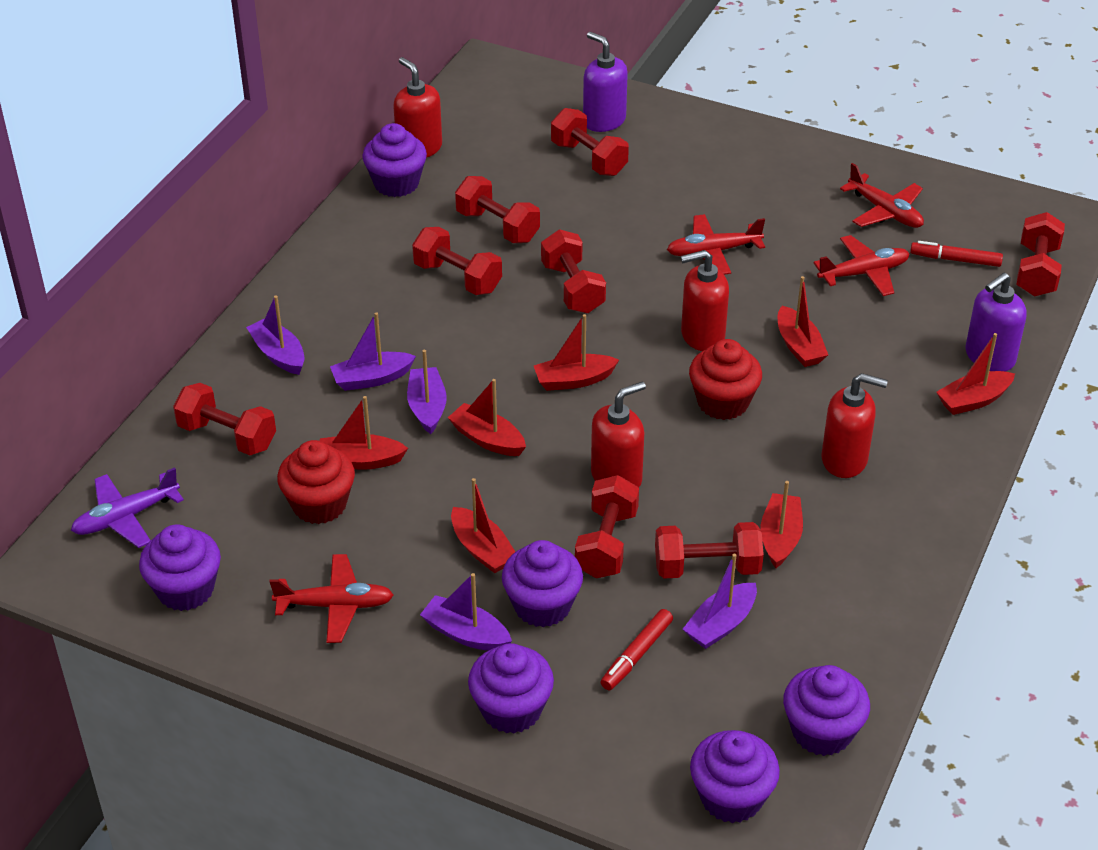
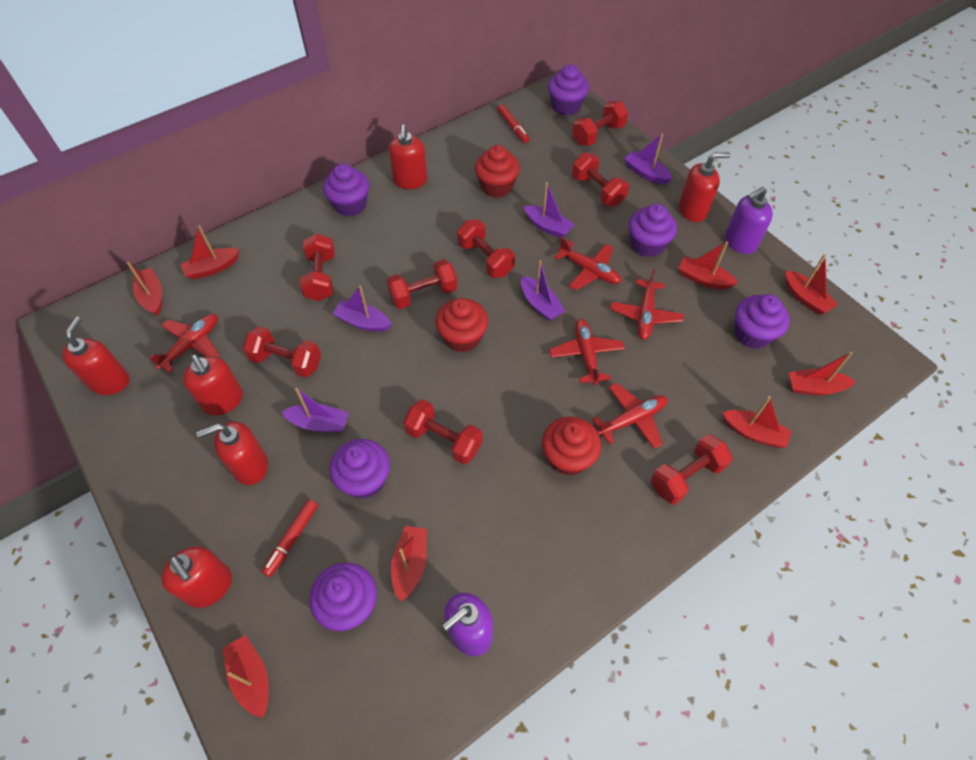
purple plane: [71,467,184,548] = 1 -> none = 0
red boat: [320,396,408,470] [448,379,526,456] [451,478,515,573] [534,314,619,391] [760,481,803,568] [778,276,828,367] [936,333,1015,415] = 7 -> [127,262,162,316] [180,225,240,279] [222,635,269,718] [391,526,427,602] [678,241,738,289] [722,396,792,448] [786,254,838,315] [789,352,856,395] = 8
red cupcake: [277,440,355,524] [689,339,762,420] = 2 -> [435,298,488,352] [475,145,520,198] [542,417,601,476] = 3
red plane: [269,554,394,643] [667,214,765,275] [813,235,910,296] [840,163,924,228] = 4 -> [149,314,220,373] [549,319,625,385] [554,237,621,290] [592,383,668,449] [610,270,684,340] = 5
red soap dispenser: [393,57,442,158] [591,382,646,488] [681,250,729,351] [822,373,888,478] = 4 -> [62,316,129,395] [161,546,232,608] [183,354,243,416] [196,421,268,485] [389,124,427,189] [679,152,731,222] = 6

